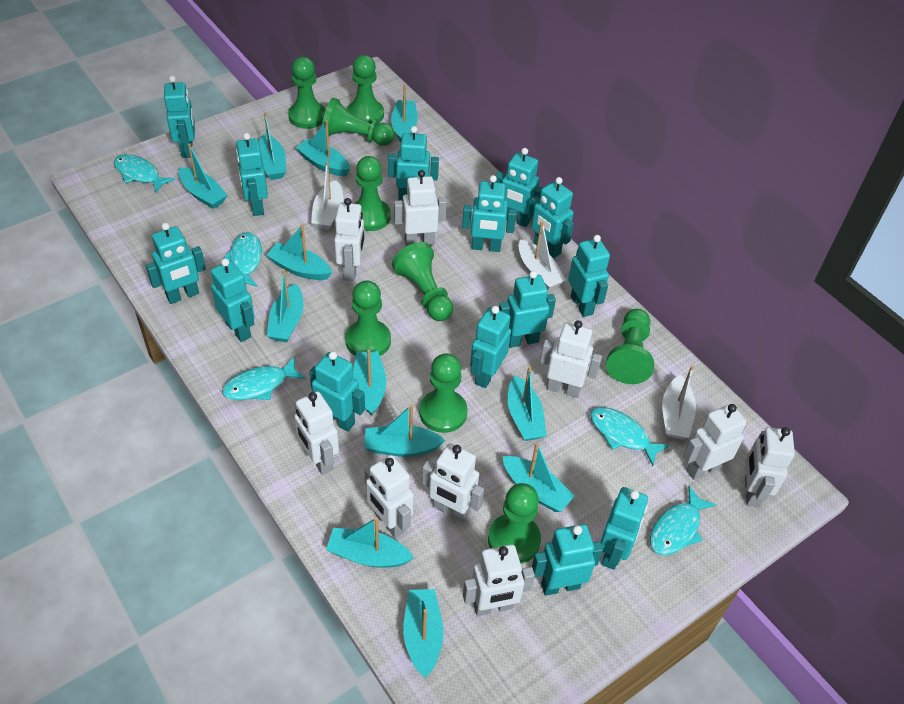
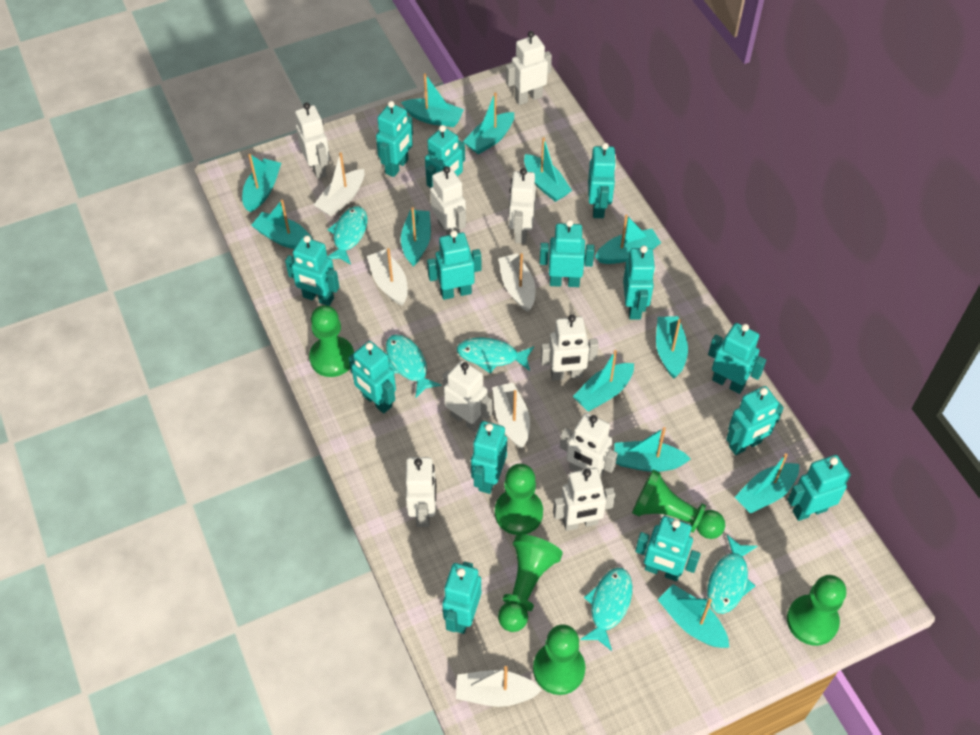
green pawn: [288,57,326,129] [322,97,395,146] [345,280,391,356] [347,55,384,123] [354,156,391,231] [392,242,453,321] [419,353,468,433] [488,483,541,564] [606,309,654,384] = 9 -> [309,305,354,377] [495,464,543,535] [498,534,563,632] [533,624,585,695] [632,469,725,539] [787,575,846,646] = 6
white boat: [311,161,343,230] [519,221,566,290] [662,365,696,439] = 3 -> [314,152,364,216] [367,248,408,306] [456,666,542,707] [493,383,530,448] [498,253,536,312] = 5

